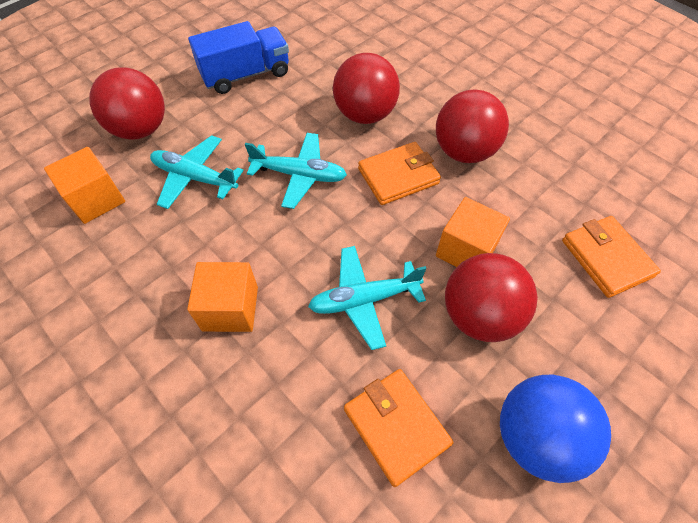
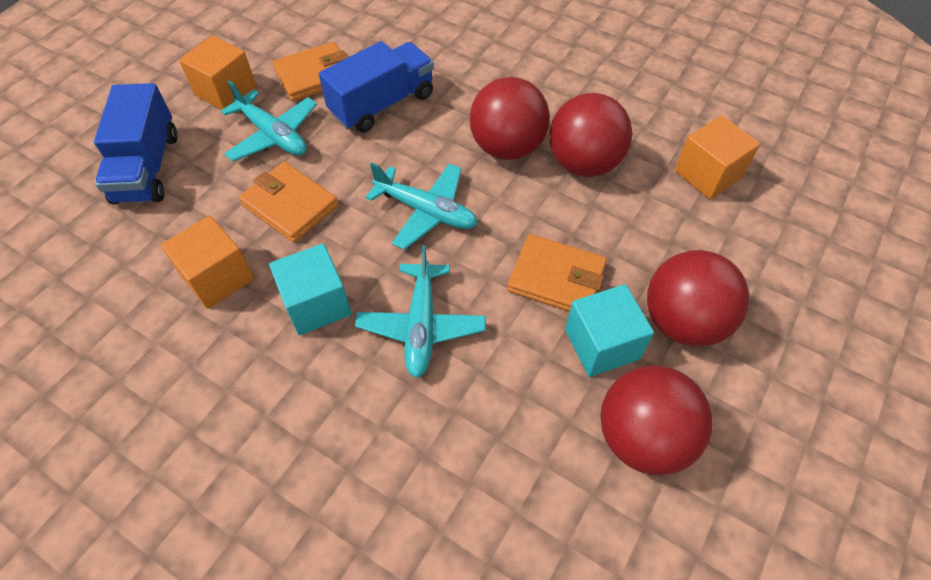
blue ball: [500,375,611,483] = 1 -> none = 0
blue truck: [188,21,289,94] = 1 -> [94,83,177,204] [319,41,434,133] = 2
turquoise cube: none = 0 -> [269,243,351,335] [565,284,654,377] = 2

